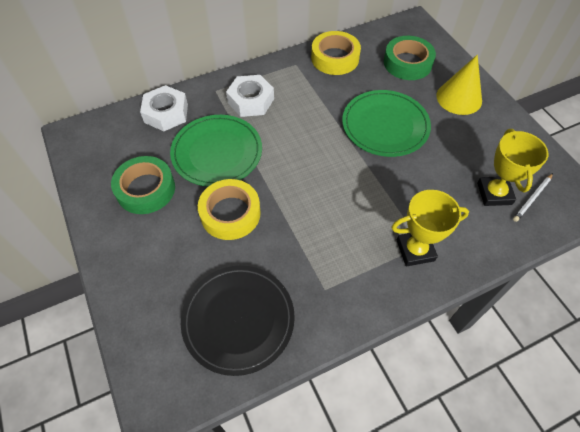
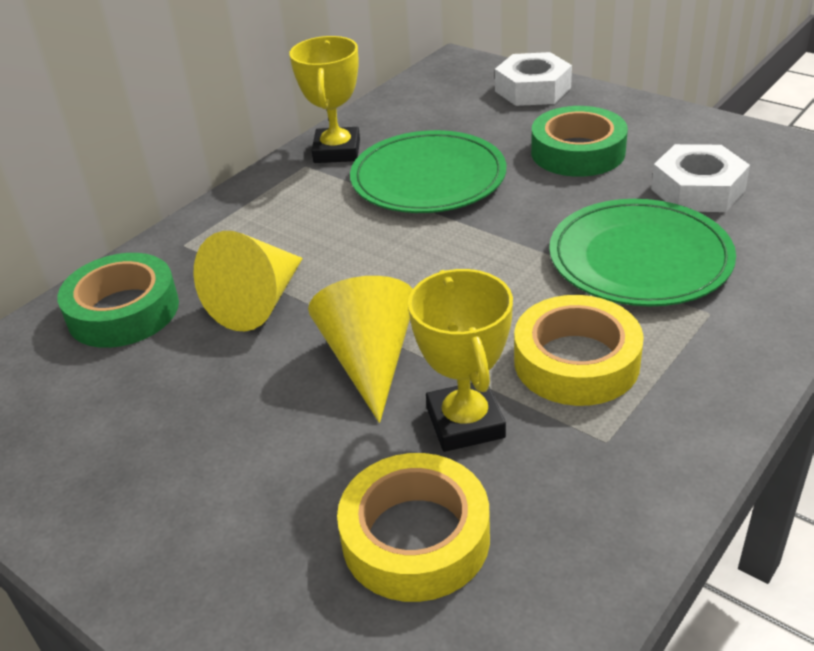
black plate: [181,265,295,376] = 1 -> none = 0
white pencil: [513,173,553,222] = 1 -> none = 0
yellow cone: [436,55,482,115] = 1 -> [193,231,303,331] [308,276,413,423] = 2

